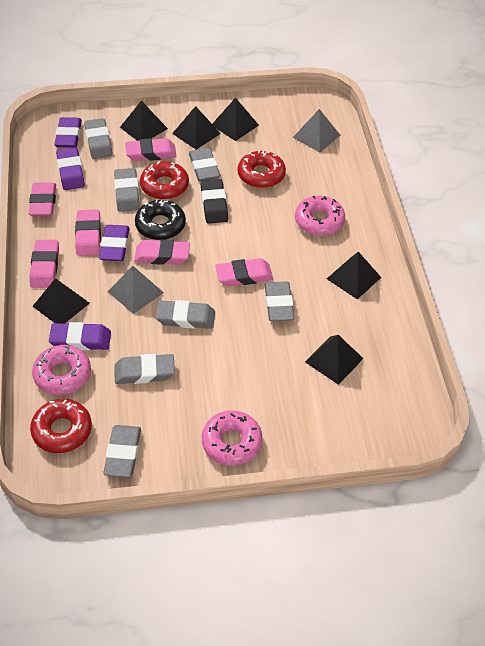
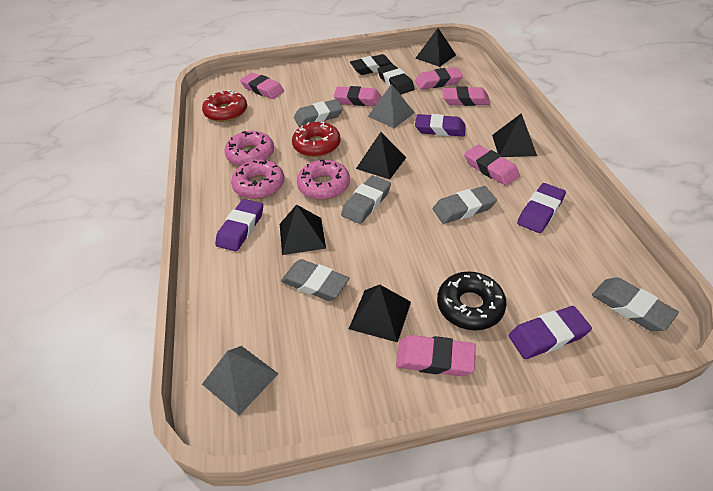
black eraser: [201,179,228,224] = 1 -> [350,54,392,75] [378,64,415,95] = 2
black pyramid: [32,278,90,323] [120,100,168,141] [172,106,221,150] [212,98,259,141] [305,335,364,385] [327,252,381,299] = 6 -> [280,204,326,255] [349,285,411,342] [356,132,406,179] [415,28,456,67] [492,113,537,157] = 5
grey eraser: [84,118,113,159] [103,425,141,477] [114,168,140,212] [114,354,175,384] [156,300,215,329] [189,148,220,181] [265,281,295,321] = 7 -> [281,259,349,301] [294,99,343,127] [341,176,391,224] [433,186,497,224] [592,277,679,331] = 5
red donut: [30,399,92,453] [140,161,189,200] [238,150,286,188] = 3 -> [202,90,247,122] [292,122,340,157] = 2

